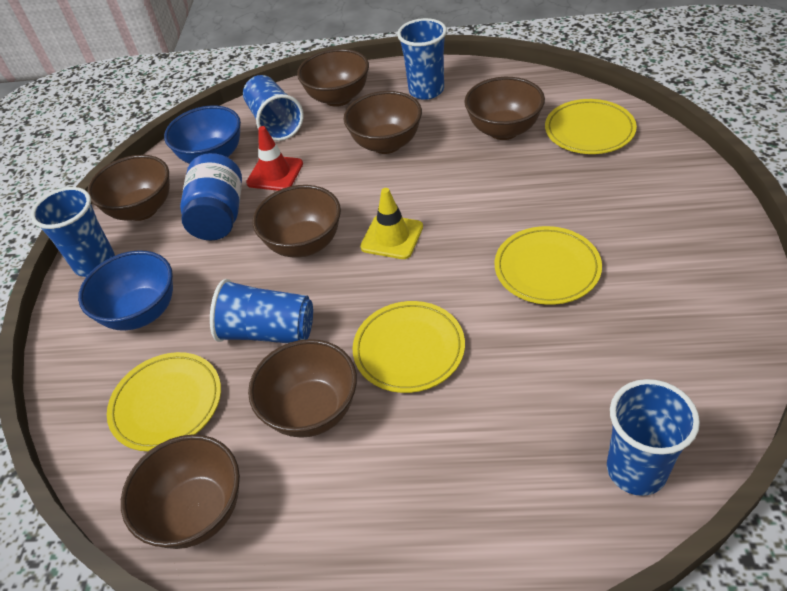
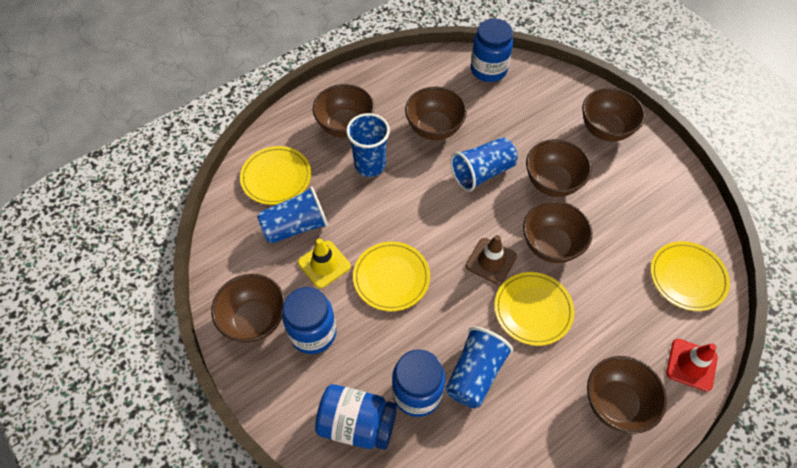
blue bowl: [78,250,173,331] [164,106,241,164] = 2 -> none = 0
blue cup: [31,187,115,277] [210,279,313,343] [243,75,304,141] [397,18,447,100] [607,379,700,496] = 5 -> [257,186,328,244] [346,113,390,177] [445,327,513,408] [450,137,518,192] = 4
blue jar: [180,153,242,240] = 1 -> [282,287,336,354] [315,384,397,450] [392,349,445,417] [470,19,513,82] = 4
brown traffic cone: none = 0 -> [466,235,517,285] = 1

